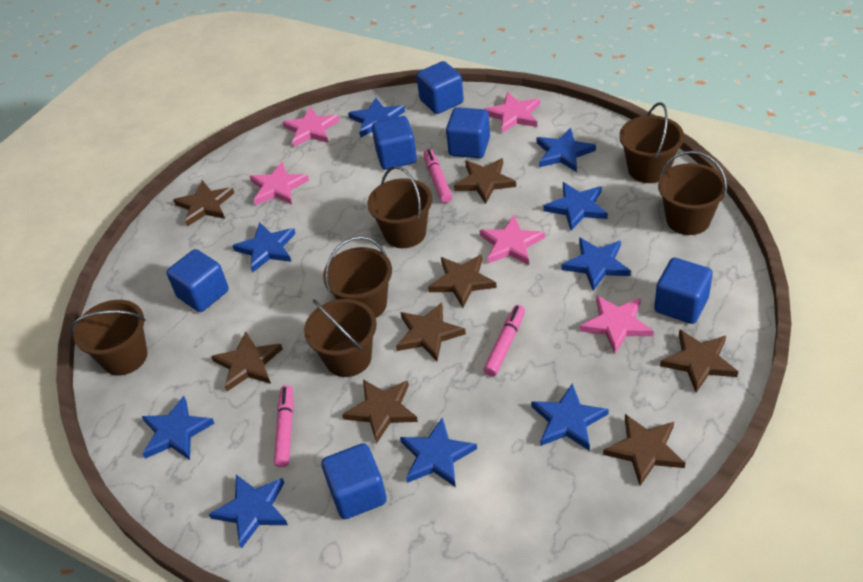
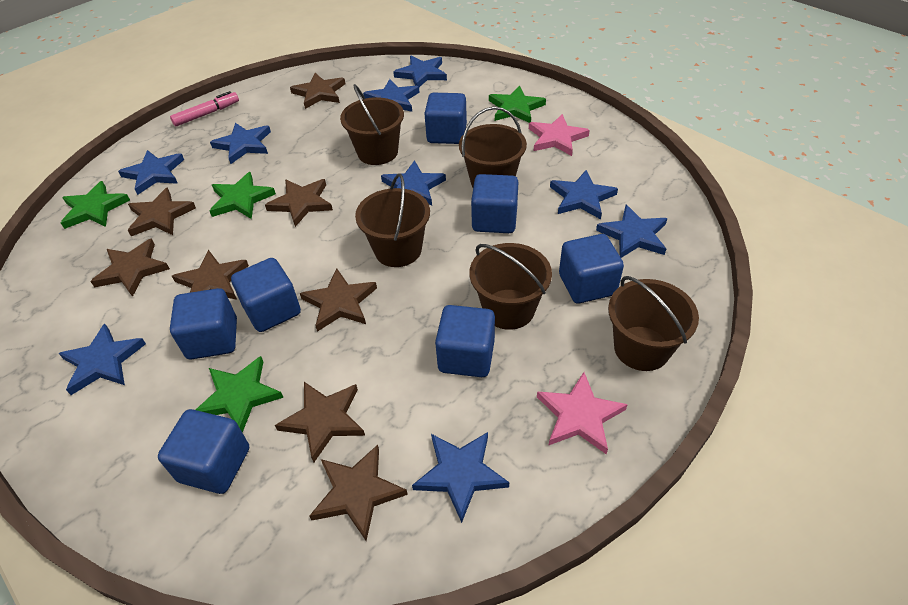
blue cube: [167,249,229,312] [322,443,387,519] [372,116,417,170] [416,61,464,114] [446,107,490,158] [654,258,713,324] = 6 -> [158,409,249,494] [170,288,237,360] [231,258,301,332] [424,93,467,144] [435,305,495,377] [471,174,518,233] [559,234,624,303] = 7
brown bucket: [70,300,147,376] [304,299,377,377] [323,236,392,318] [367,166,432,248] [619,102,684,183] [658,151,727,235] = 6 -> [340,84,404,165] [355,173,430,267] [459,107,527,187] [469,243,552,330] [608,276,699,371] = 5
green star: none = 0 -> [61,181,130,229] [196,356,284,433] [210,172,276,219] [489,85,546,123] = 4
pink marker: [274,385,293,467] [424,149,452,203] [483,305,525,377] = 3 -> [170,91,239,126] = 1
pink star: [250,161,309,205] [282,106,339,147] [479,215,545,265] [485,92,540,133] [580,295,654,354] = 5 -> [529,114,590,156] [537,372,628,454] = 2

